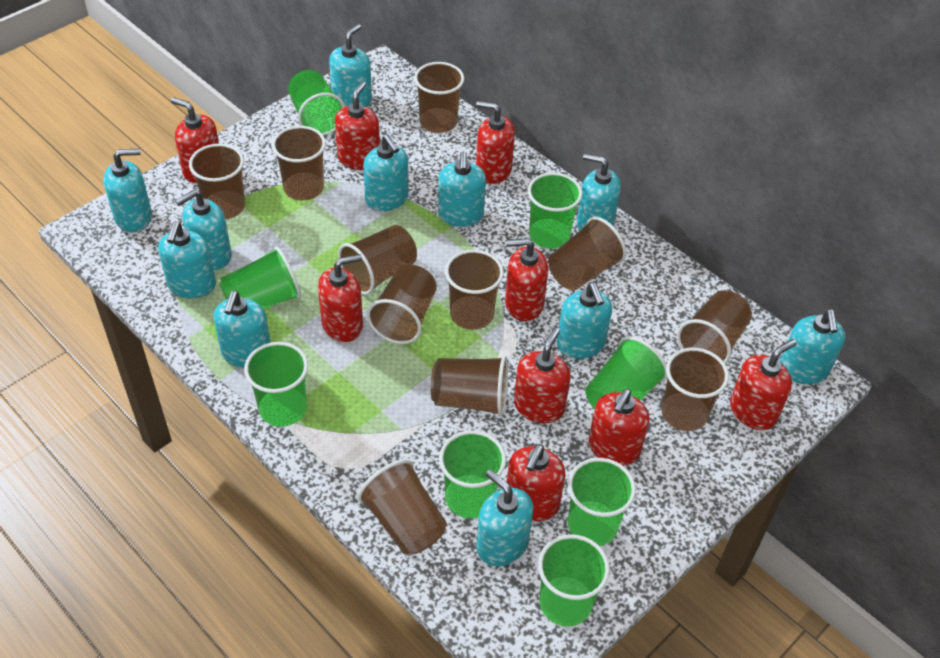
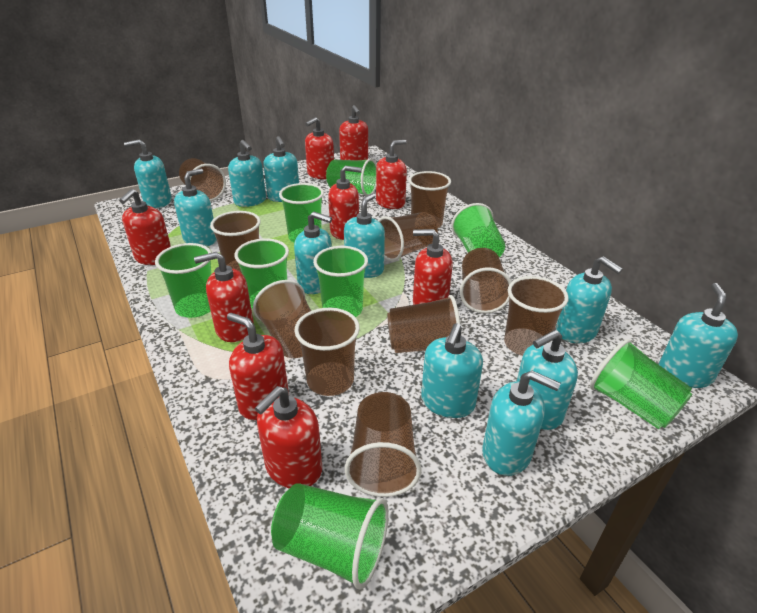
brown cup: [189,144,245,219] [272,126,326,201] [338,225,417,295] [358,459,447,555] [367,264,437,344] [414,62,464,133] [431,356,508,417] [445,250,504,330] [548,217,626,291] [661,348,729,431] [677,290,752,364] = 11 -> [179,158,226,201] [210,211,261,273] [253,280,311,358] [294,308,360,396] [345,392,422,497] [378,212,438,261] [387,295,461,353] [409,171,451,228] [460,248,511,313] [504,276,569,356] = 10

